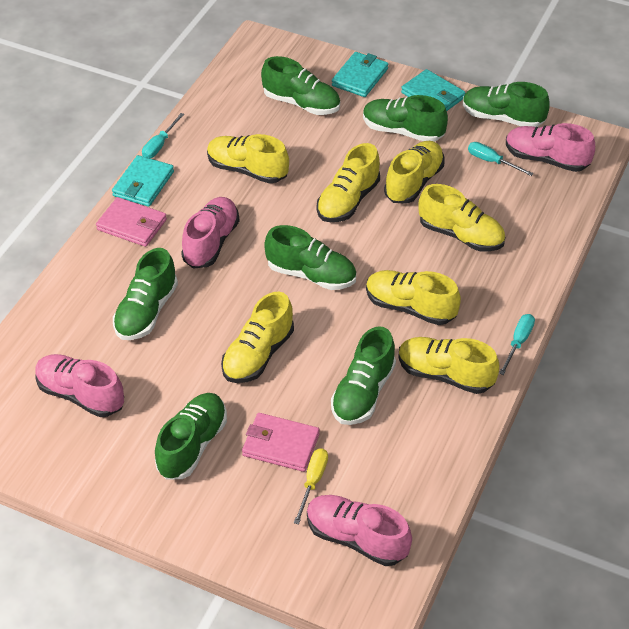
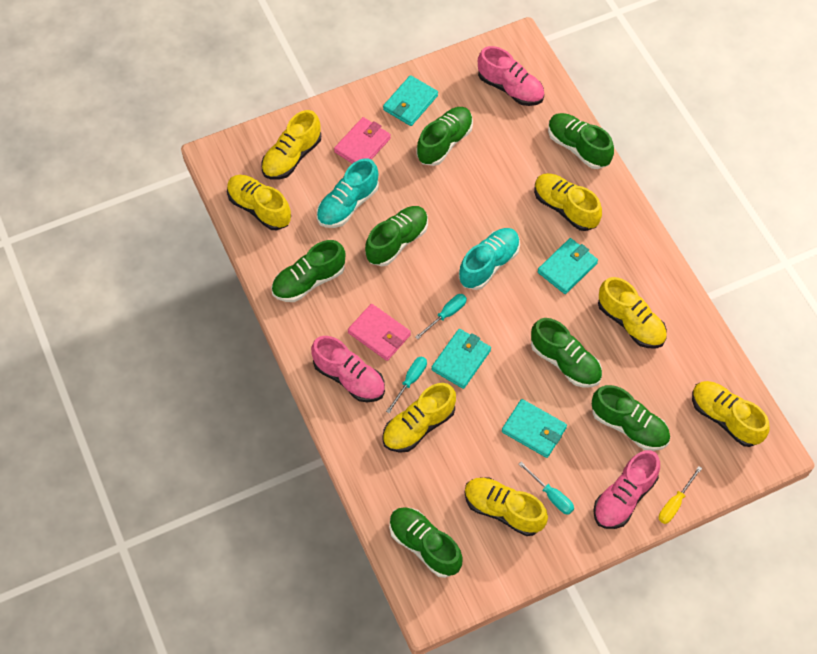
pink shoe: [35,354,124,417] [181,197,239,269] [307,495,412,566] [506,123,595,172] = 4 -> [311,336,385,402] [478,46,544,106] [593,450,660,529] = 3
turquoise shoe: none = 0 -> [317,158,379,228] [459,228,520,290] = 2
turquoise wallet: [112,155,174,207] [332,52,388,97] [401,69,465,111] = 3 -> [383,75,438,126] [431,329,491,389] [502,399,567,458] [537,238,598,294] = 4

